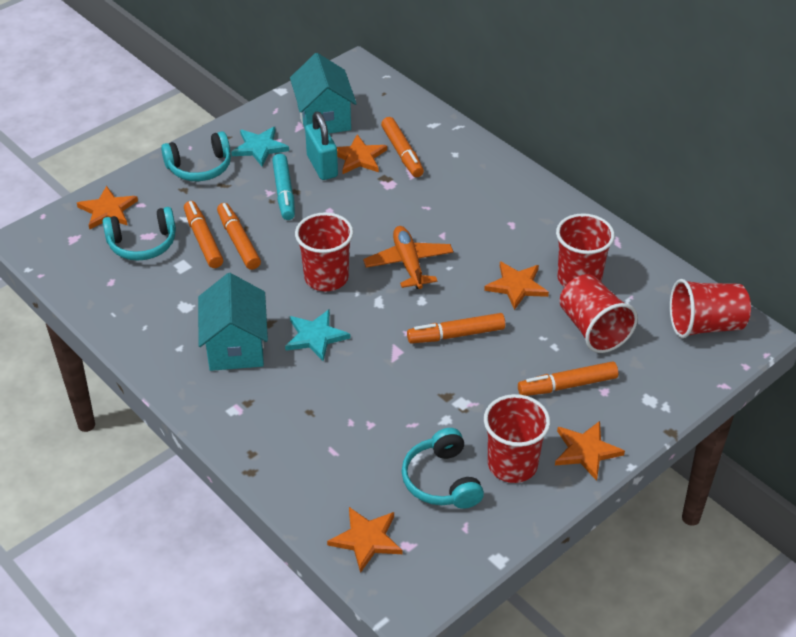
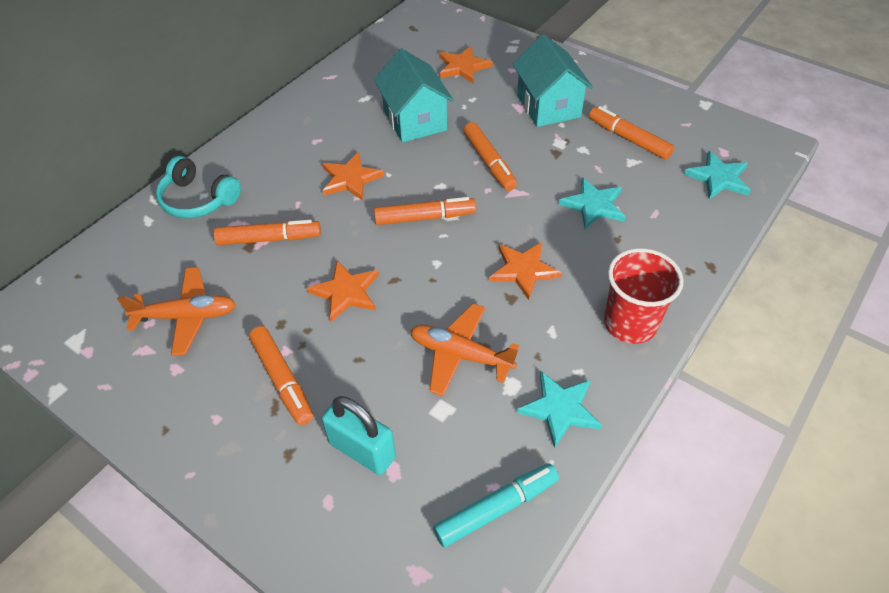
orange plane: [363,226,453,289] = 1 -> [117,267,236,356] [410,303,519,396] = 2
orange star: [77,186,138,229] [327,507,402,573] [337,134,387,174] [484,261,549,310] [555,421,625,481] = 5 -> [307,260,379,322] [322,152,384,201] [439,46,493,83] [489,242,562,300] = 4
red cup: [295,212,353,291] [484,394,550,483] [556,213,615,287] [560,274,638,353] [670,279,751,338] = 5 -> [604,248,684,344] = 1
turquoise headphones: [103,207,176,261] [161,131,231,181] [402,428,484,509] = 3 -> [156,156,241,218] = 1
turquoise star: [231,127,289,166] [285,310,350,361] = 2 -> [517,371,602,448] [559,177,626,229] [684,151,751,199] = 3

